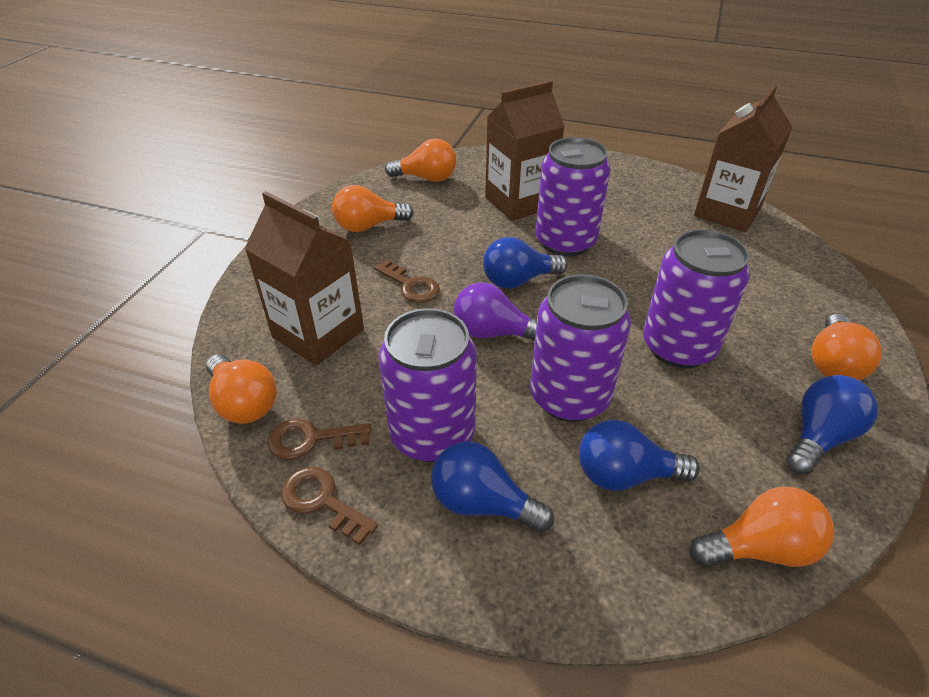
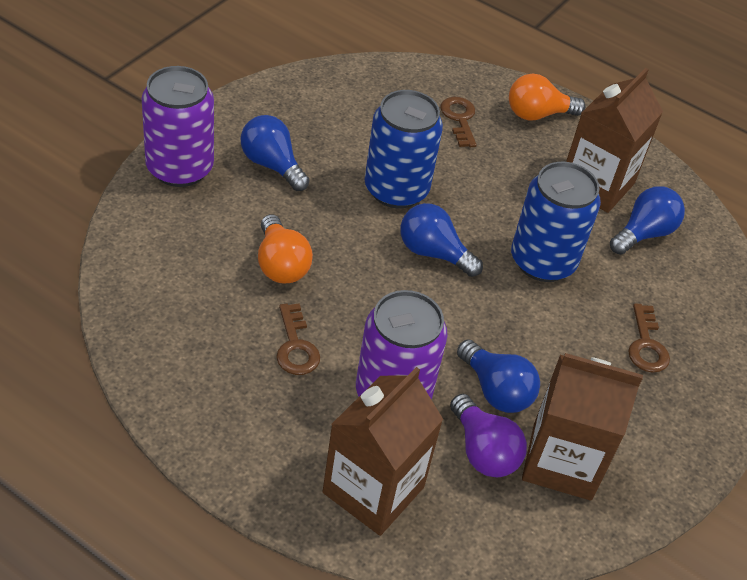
blue can: none = 0 -> [364,90,443,208] [511,162,601,282] = 2
orange light bulb: [206,354,277,424] [332,185,414,232] [385,138,456,182] [690,487,834,567] [811,314,882,380] = 5 -> [258,214,313,284] [509,74,585,121] = 2
purple can: [378,308,477,462] [530,274,631,422] [535,137,611,257] [643,229,750,368] = 4 -> [142,66,214,187] [356,290,448,400] = 2

